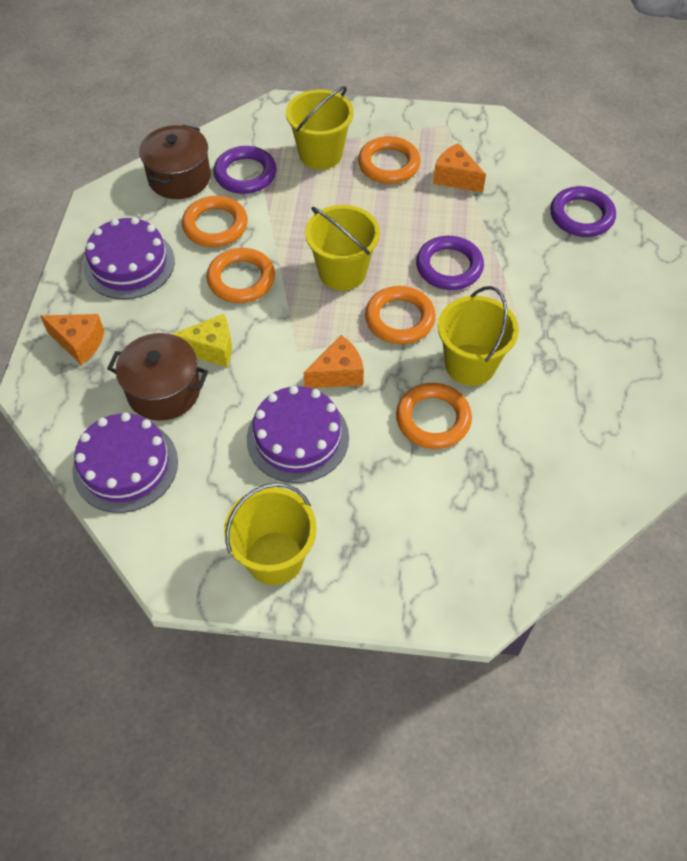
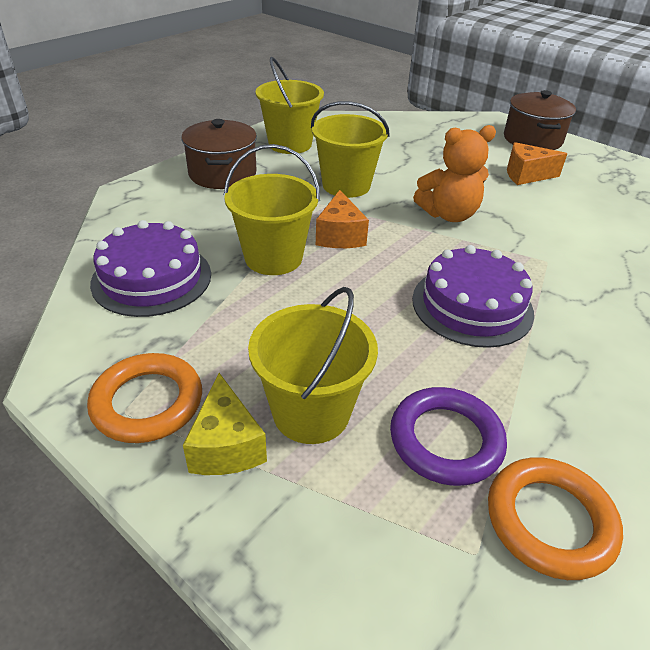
orange cheese: [40,314,104,365] [303,335,364,388] [433,143,486,193] = 3 -> [316,190,369,248] [507,142,567,185] = 2
orange ring: [182,196,248,247] [206,248,275,303] [358,136,420,184] [365,286,436,344] [396,383,472,449] = 5 -> [87,353,202,443] [488,457,623,580] = 2
orange teddy bear: none = 0 -> [413,125,496,222] = 1
purple cake: [72,412,178,513] [83,217,175,299] [247,385,349,483] = 3 -> [90,220,211,317] [412,245,534,348] = 2
purple ring: [213,146,277,194] [416,236,484,290] [550,186,616,237] = 3 -> [390,387,507,486] = 1

